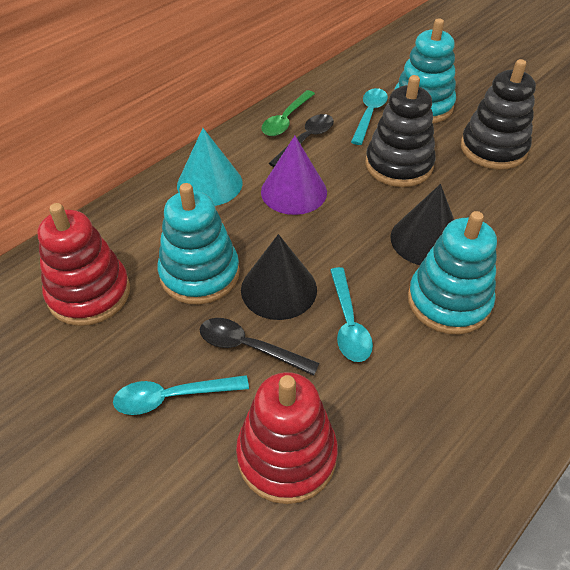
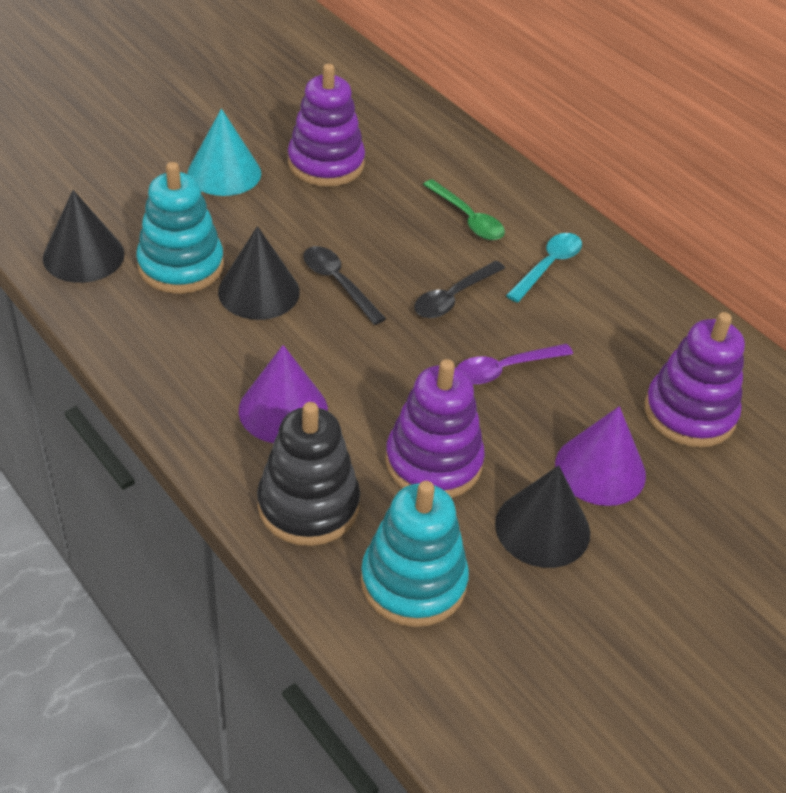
black cone: [241,234,317,320] [390,184,454,265] = 2 -> [43,190,125,283] [218,226,300,320] [495,466,590,568] = 3
black stacking toy: [365,75,436,187] [461,59,536,170] = 2 -> [257,402,360,546] = 1
purple cone: [261,136,327,215] = 1 -> [239,345,328,443] [555,406,646,506] = 2
purple spoon: none = 0 -> [456,344,573,385] = 1
purple stacking toy: none = 0 -> [288,64,365,187] [385,359,485,498] [644,312,745,448] = 3
red stacking toy: [37,203,130,326] [236,372,338,504] = 2 -> none = 0
turquoise spoon: [113,375,249,415] [330,267,373,362] [351,88,388,145] = 3 -> [506,233,582,303] = 1
turquoise stacking toy: [157,183,240,305] [394,18,456,123] [408,211,497,334] = 3 -> [136,162,224,294] [361,481,469,627] = 2

